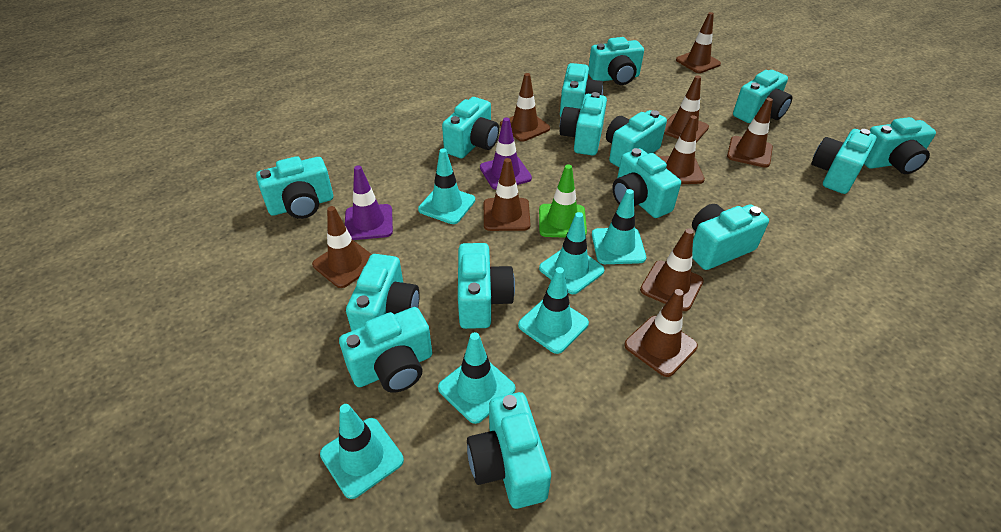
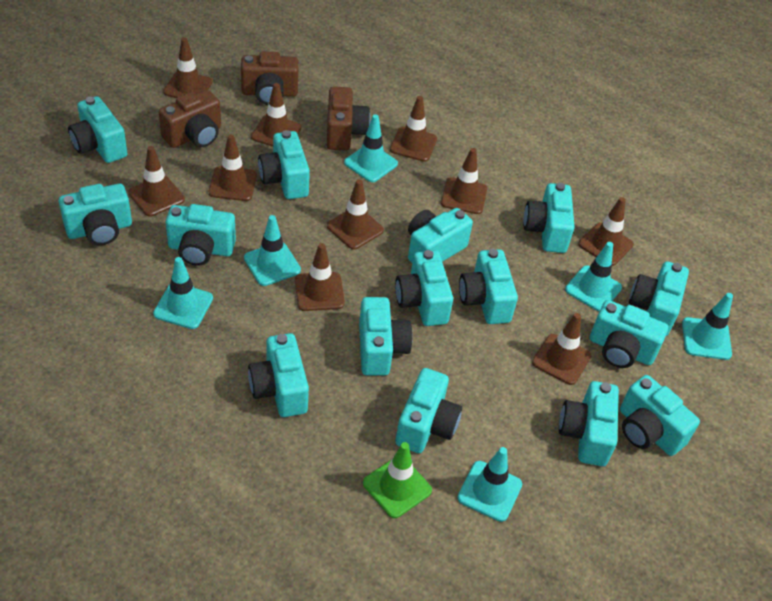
brown camera: none = 0 -> [159,90,221,148] [241,51,298,105] [327,86,370,151] = 3
brown traffic cone: [312,206,372,288] [484,158,531,231] [500,73,550,142] [624,289,698,377] [640,228,704,311] [659,115,705,184] [664,75,709,143] [676,12,721,73] [727,98,773,168] = 9 -> [128,146,185,217] [163,37,212,98] [209,134,257,201] [251,83,301,147] [295,243,345,311] [327,179,384,250] [390,96,437,162] [441,148,487,214] [532,313,591,385] [578,197,634,266] = 10
purple traffic cone: [345,165,393,240] [480,117,532,190] = 2 -> none = 0

